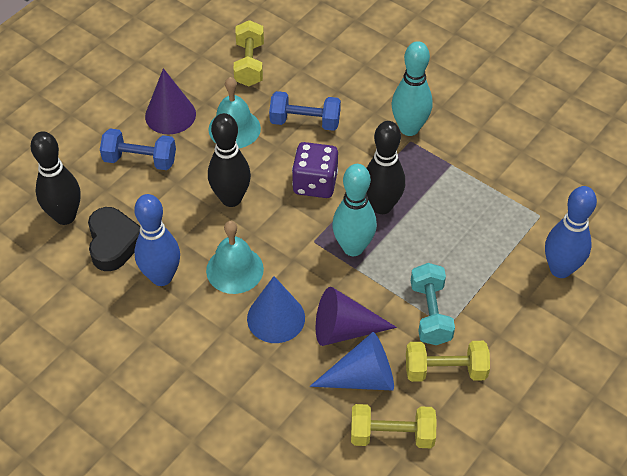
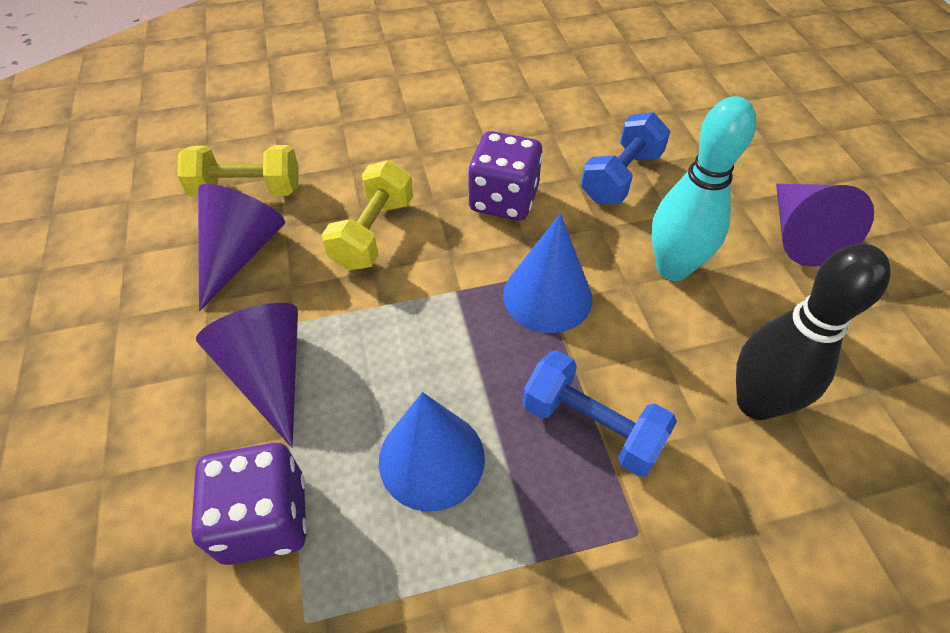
black bowling pin: [30,131,81,225] [208,113,251,207] [367,121,405,214] = 3 -> [736,244,891,420] = 1
black heart: [88,207,140,271] = 1 -> none = 0
blue bowling pin: [134,194,180,286] [545,186,597,278] = 2 -> none = 0
purple cone: [145,68,196,134] [316,287,397,346] = 2 -> [196,303,298,448] [198,184,285,311] [776,184,874,267] = 3
purple dice: [292,142,338,198] = 1 -> [191,443,307,565] [468,131,543,221] = 2
turquoise bell: [206,221,264,294] [208,77,261,148] = 2 -> none = 0
turquoise bowling pin: [332,164,377,256] [392,41,432,136] = 2 -> [651,96,756,281] = 1
turquoise dumbbell: [411,263,455,345] = 1 -> none = 0
yellow dumbbell: [234,20,264,86] [351,404,437,448] [406,341,490,382] = 3 -> [177,145,299,197] [322,160,413,270] = 2

